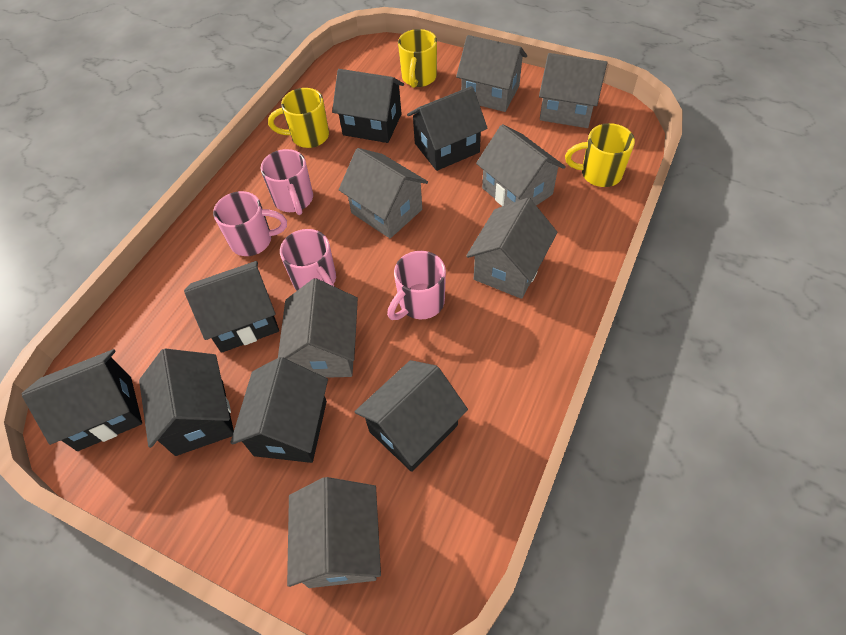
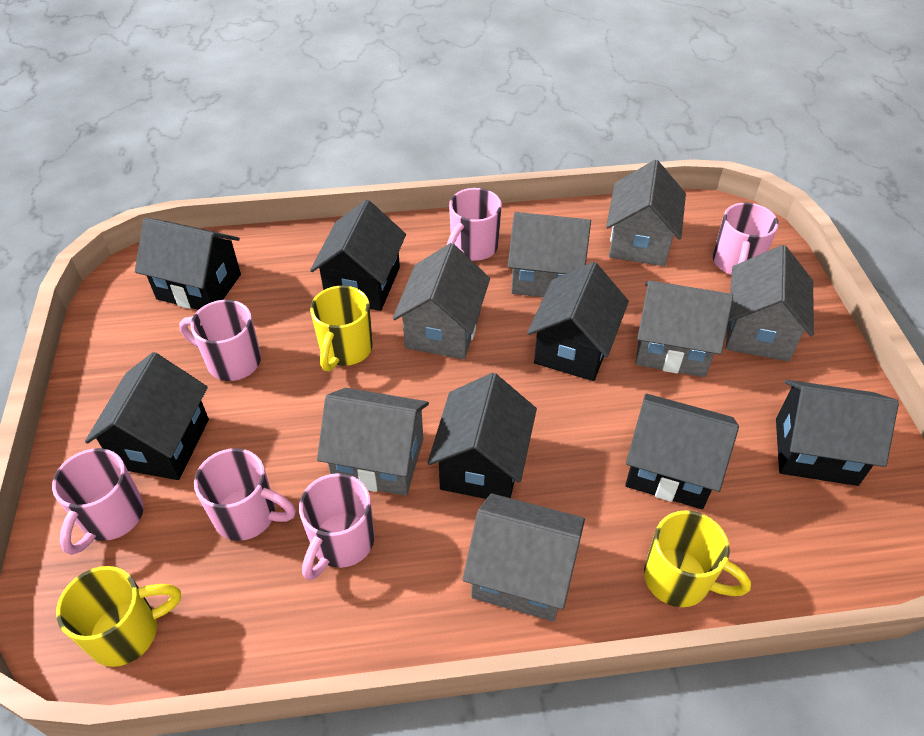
pink mug: [213,191,287,256] [260,149,313,215] [280,229,336,291] [387,251,446,320] = 4 -> [52,448,144,555] [179,300,261,381] [194,448,296,541] [299,473,375,580] [447,188,502,261] [713,203,779,275] = 6

